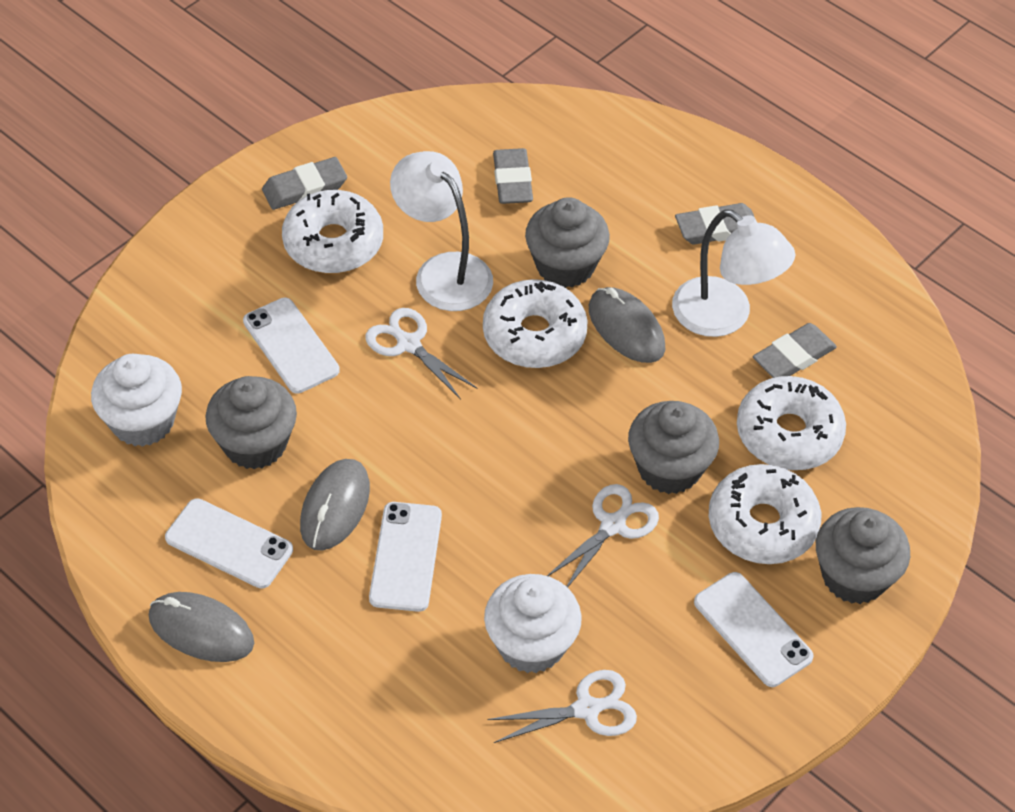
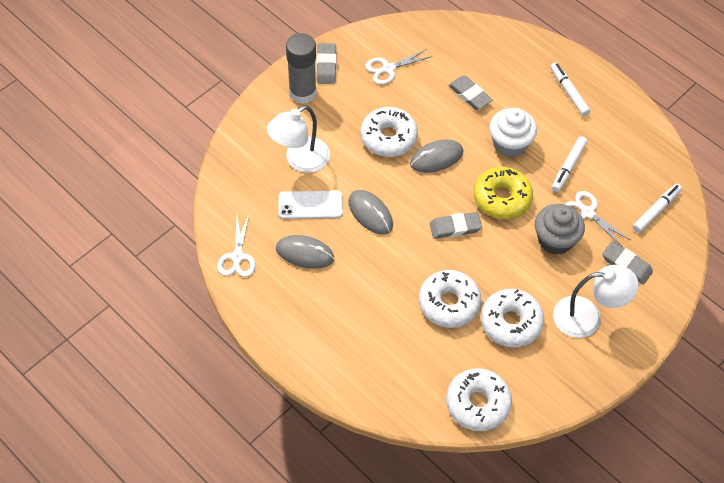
grey cupcake: [205,376,297,469] [525,197,610,288] [628,401,719,494] [816,507,910,604] = 4 -> [535,204,585,255] = 1
grey glue stick: none = 0 -> [286,33,317,104] = 1
white cupcake: [91,354,182,447] [484,574,582,673] = 2 -> [489,108,537,157] = 1
white marker: none = 0 -> [550,62,590,116] [552,136,587,192] [633,184,682,233] = 3
white phone: [165,498,293,589] [243,298,340,394] [369,502,442,612] [694,572,814,687] = 4 -> [279,190,343,219] = 1
yellow donut: none = 0 -> [473,167,533,219] = 1

